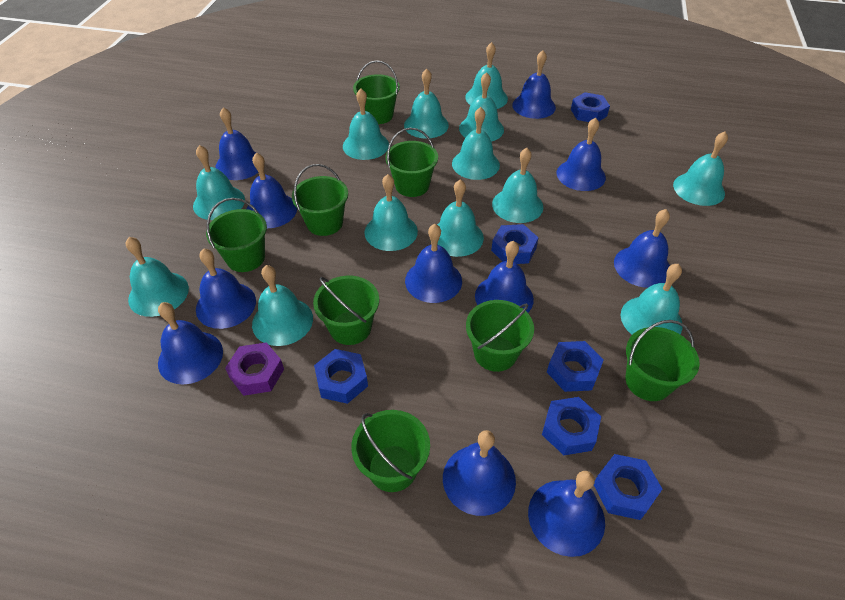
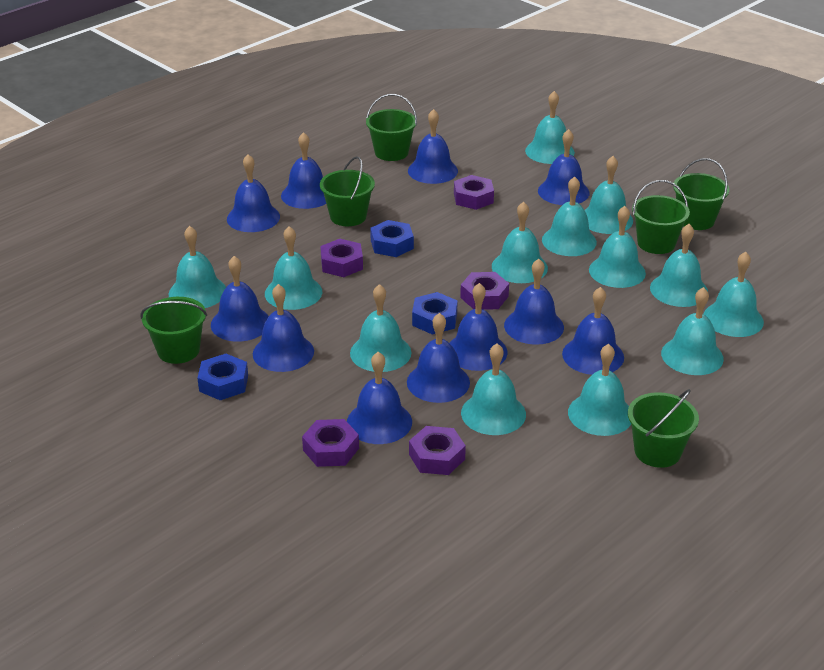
blue nut: [314,349,368,404] [491,224,539,264] [542,397,601,455] [547,341,604,392] [571,92,610,122] [594,454,662,520] = 6 -> [197,354,248,400] [370,220,414,257] [412,292,458,335] = 3
green bucket: [206,198,267,272] [292,164,348,236] [313,276,379,345] [351,410,430,492] [353,60,400,124] [385,128,438,197] [466,300,534,372] [626,320,700,401] = 8 -> [140,297,207,364] [320,156,375,226] [366,94,417,161] [628,389,699,468] [632,180,690,254] [673,158,729,230] = 6
purple nut: [225,342,284,396] = 1 -> [302,419,359,467] [320,239,363,277] [409,426,466,475] [454,175,494,210] [460,272,509,310] = 5

